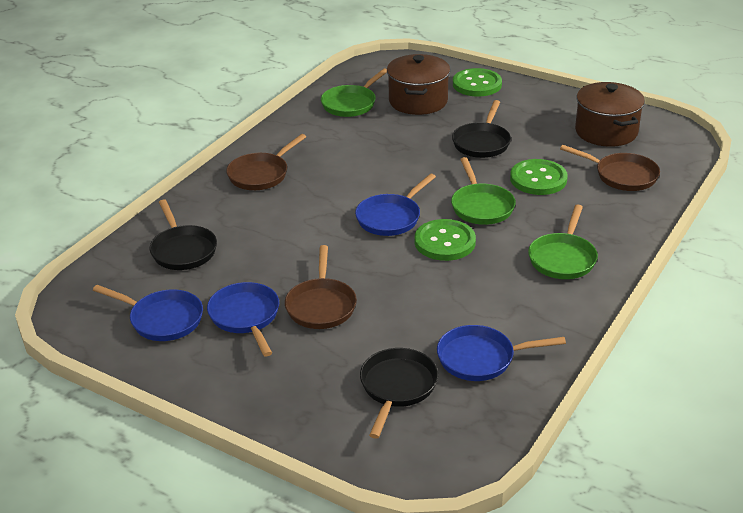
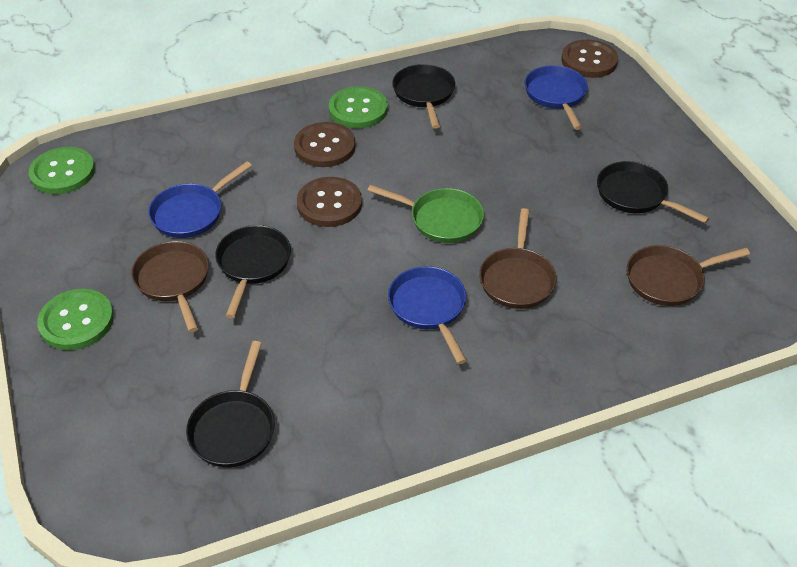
black pan: [150,199,217,270] [360,348,438,439] [452,100,511,158] = 3 -> [186,341,275,467] [215,225,291,318] [392,64,455,129] [597,161,709,223] = 4
blue pan: [93,285,203,341] [207,282,279,357] [355,174,436,236] [437,325,566,381] = 4 -> [148,161,252,238] [388,266,467,364] [525,65,588,130] = 3
brown button: none = 0 -> [294,122,355,167] [297,177,362,227] [561,40,618,78] = 3
brown pot: [387,54,450,115] [575,82,645,147] = 2 -> none = 0
green pan: [321,68,387,117] [451,157,516,225] [528,204,598,279] = 3 -> [367,185,484,243] = 1

